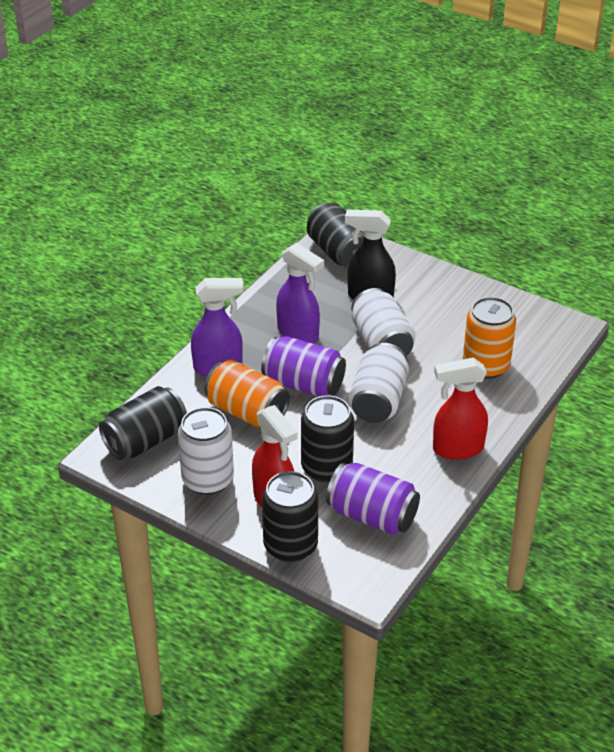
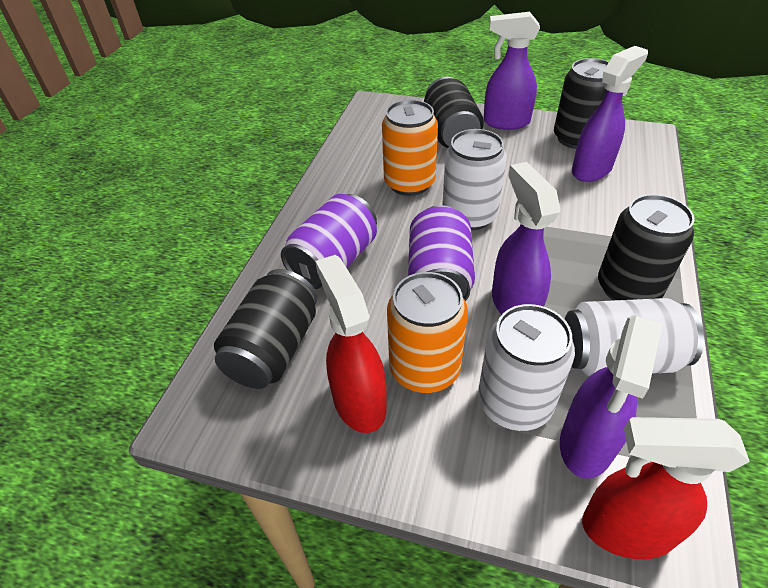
black spray bottle: [345,210,396,300] = 1 -> none = 0
purple spray bottle: [191,278,244,376] [276,243,324,343] = 2 -> [483,12,540,130] [492,162,560,315] [560,315,662,478] [572,46,648,182] = 4

